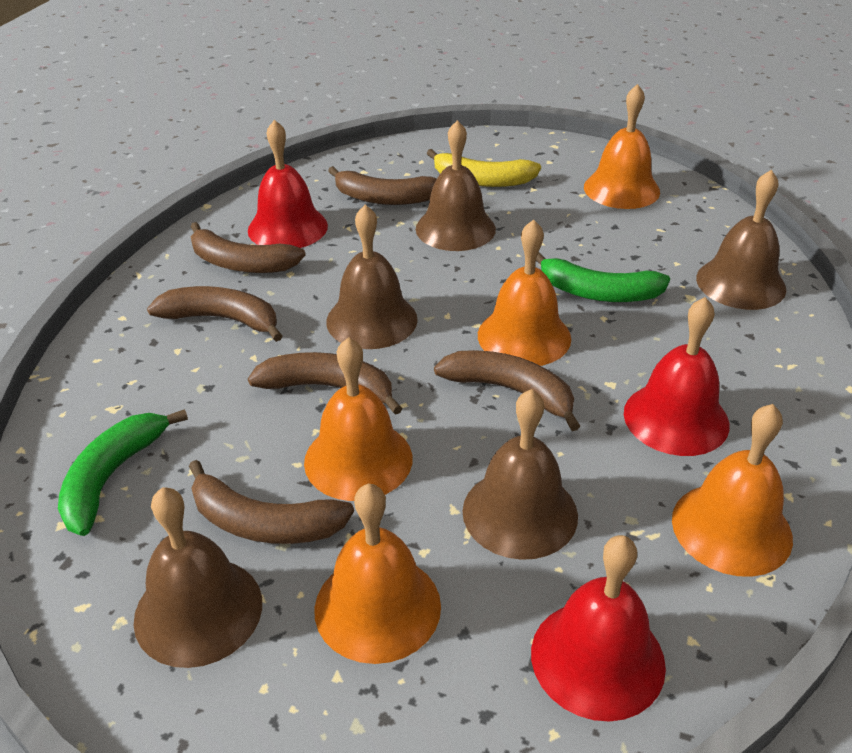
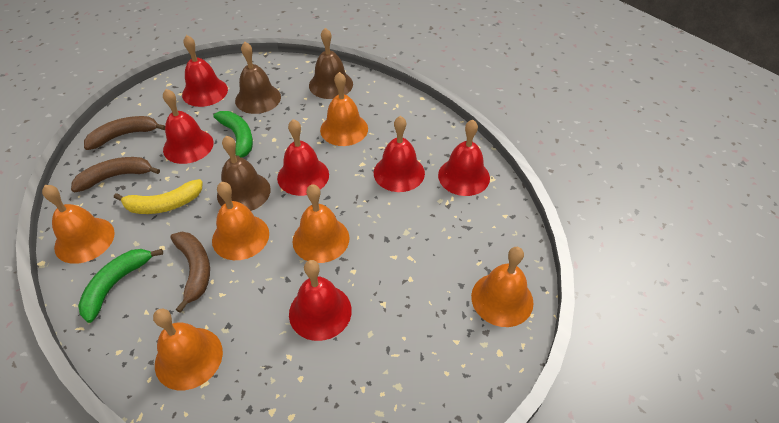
brown banana: [147,286,282,342] [189,460,354,544] [191,222,306,273] [248,352,402,415] [328,166,437,205] [434,350,580,431] = 6 -> [71,157,160,192] [84,116,165,150] [170,232,210,313] = 3
brown bell: [134,487,262,668] [326,205,418,349] [416,120,496,251] [463,389,578,560] [696,170,786,310] = 5 -> [217,136,271,211] [235,42,281,114] [309,28,353,99] = 3
orange bell: [304,337,412,501] [314,483,441,664] [478,220,571,366] [584,84,660,209] [672,404,793,577] = 5 -> [42,185,115,264] [153,309,223,390] [212,182,269,260] [293,184,349,263] [320,72,368,146] [471,247,534,327] = 6
red bell: [248,120,328,248] [531,535,666,722] [624,297,730,456] = 3 -> [163,89,213,164] [182,35,228,107] [277,119,329,196] [289,260,352,341] [374,116,425,192] [438,120,490,196] = 6

